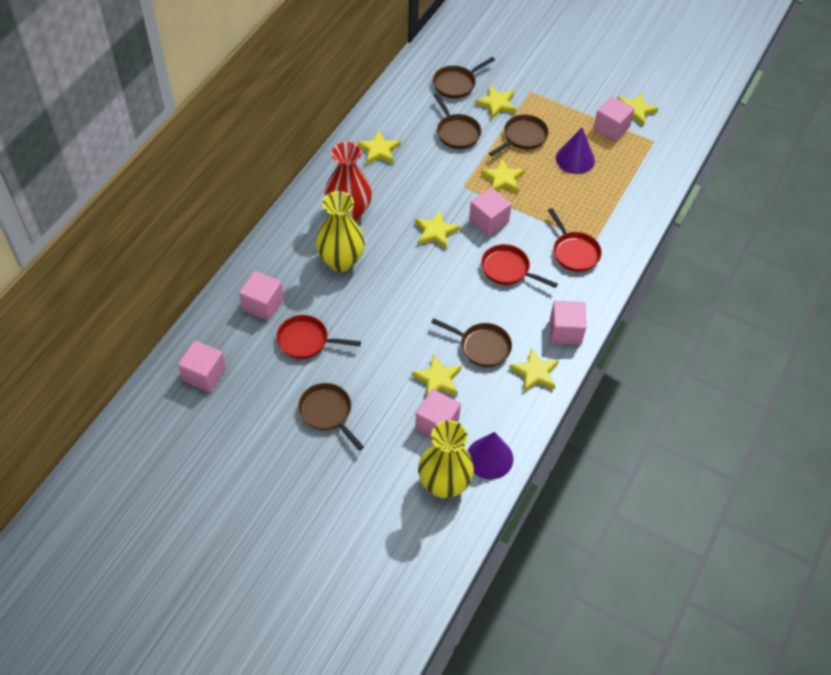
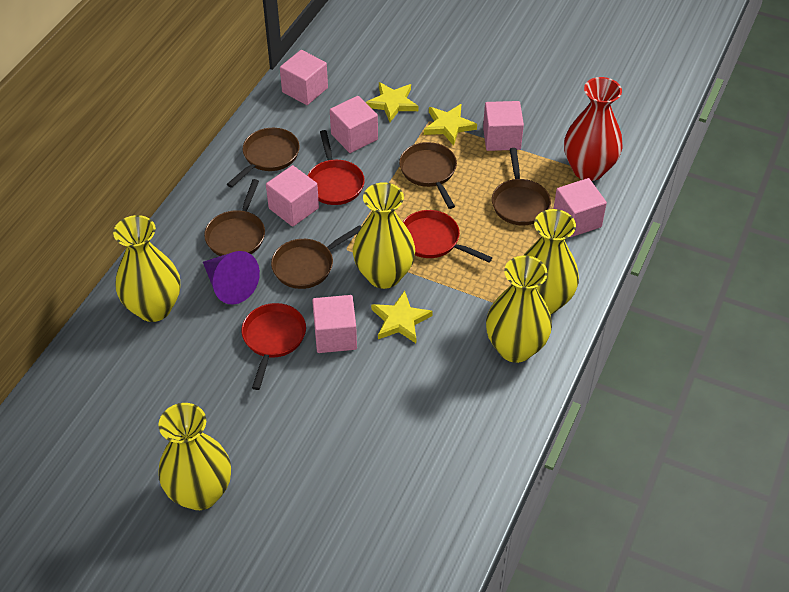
purple cone: [468,432,513,479] [556,128,595,174] = 2 -> [203,251,260,305] = 1
yellow star: [357,130,401,165] [412,354,461,396] [415,210,460,249] [475,85,516,119] [481,158,525,193] [509,348,559,392] [618,93,658,127] = 7 -> [366,82,418,122] [371,291,433,343] [424,104,477,146] = 3
yellow vase: [316,191,365,272] [418,420,474,498] = 2 -> [113,215,180,322] [158,403,231,510] [353,182,415,289] [486,256,552,363] [523,209,579,315] = 5

